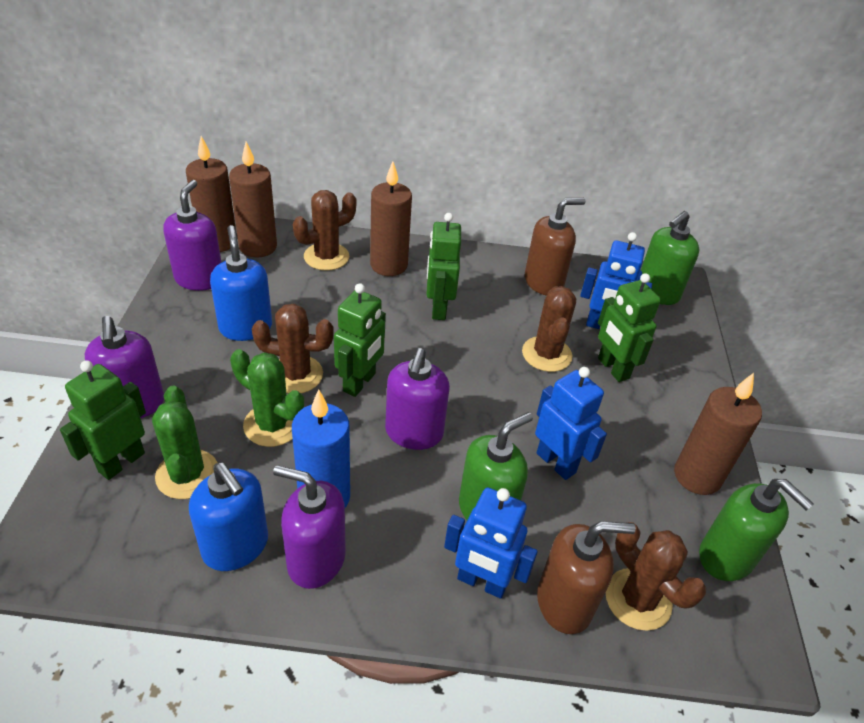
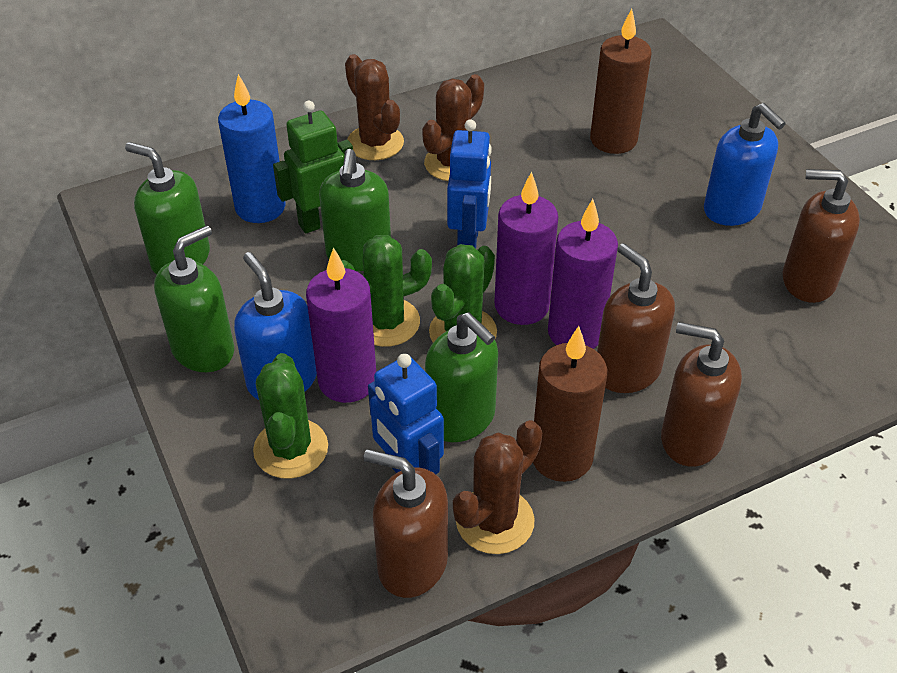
blue robot: [444,488,538,598] [535,367,607,480] [580,232,652,329] = 3 -> [368,353,444,474] [447,119,492,249] = 2
brown cactus: [252,304,334,393] [293,190,357,271] [522,286,576,372] [606,522,706,631] = 4 -> [345,54,404,160] [422,74,484,181] [453,420,542,554] = 3
brown candle: [186,136,237,252] [229,142,277,257] [370,161,412,276] [674,373,762,495] = 4 -> [533,326,607,482] [590,9,651,154] = 2
brown soap dispenser: [525,198,586,296] [537,521,636,634] = 2 -> [363,449,448,598] [597,243,675,393] [661,322,742,467] [783,169,860,303] = 4
green cactus: [152,386,218,499] [230,349,304,447] = 2 -> [253,353,328,479] [341,235,432,347] [429,244,497,343] = 3
green robot: [60,360,146,480] [334,283,386,397] [426,213,461,320] [598,273,661,382] = 4 -> [273,101,353,234] = 1
green soap dispenser: [459,412,533,520] [641,211,699,305] [699,479,814,581] = 3 -> [125,142,210,275] [154,225,234,372] [319,149,391,271] [425,312,498,442] = 4
purple candle: none = 0 -> [306,247,376,403] [494,171,558,325] [548,199,618,349] = 3
purple soap dispenser: [85,316,164,418] [163,180,222,291] [273,465,346,589] [385,348,450,450] = 4 -> none = 0

